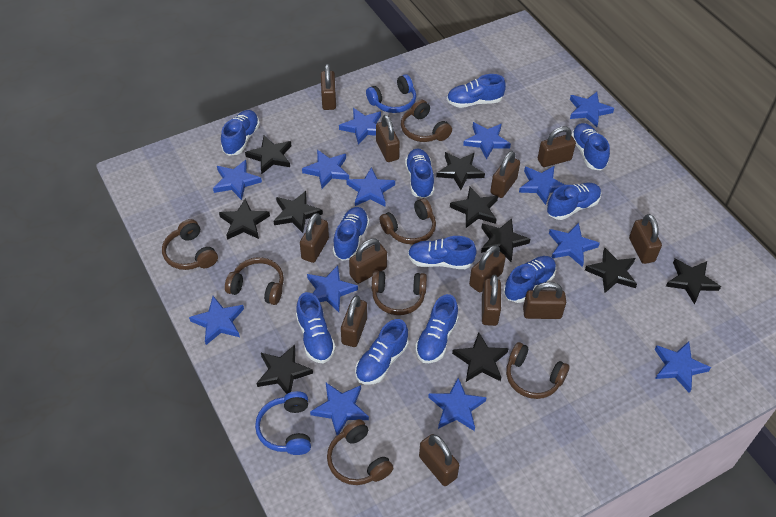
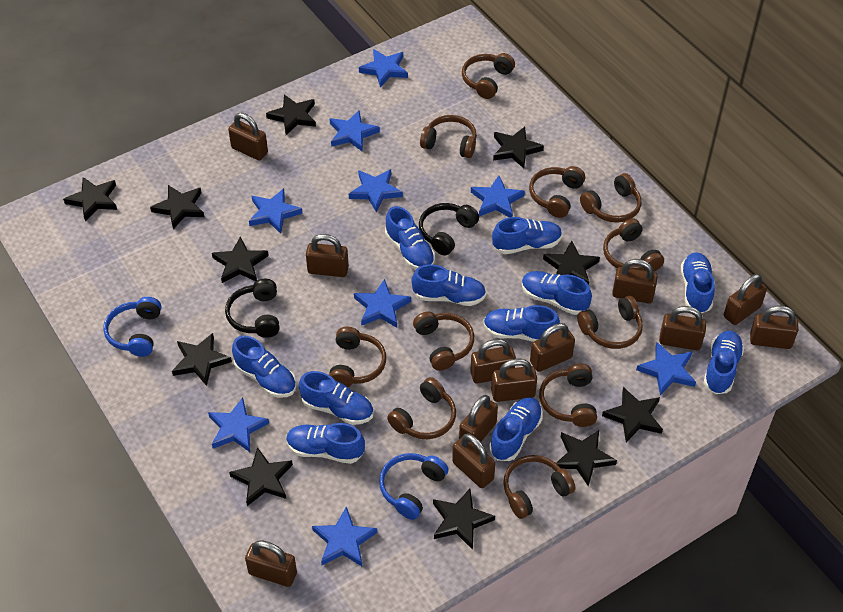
black headphones: none = 0 -> [225,279,279,338] [419,203,479,256] = 2
black star: [219,199,270,240] [245,136,291,174] [257,345,313,394] [274,191,323,233] [436,152,485,190] [450,187,498,228] [452,333,509,382] [481,218,530,262] [585,248,637,293] [666,259,721,304] = 10 -> [63,177,117,221] [150,185,204,229] [172,333,232,386] [212,237,269,283] [229,447,293,506] [266,94,316,135] [433,489,495,550] [493,127,544,168] [543,240,600,285] [556,430,617,486] [602,387,663,442] = 11
blue star: [189,296,244,345] [213,160,262,200] [302,150,349,189] [307,265,358,312] [310,383,369,435] [339,108,381,145] [347,167,395,206] [428,378,487,431] [463,122,511,159] [519,166,565,205] [549,223,600,267] [570,92,614,127] [655,341,711,393] = 13 -> [208,397,269,452] [249,188,303,234] [312,507,377,566] [330,110,380,152] [349,169,403,212] [354,279,411,328] [359,49,408,88] [471,175,525,217] [636,342,696,395] = 9
brown headphones: [162,219,218,270] [225,257,284,305] [327,419,393,485] [372,271,427,315] [379,198,436,244] [401,100,452,142] [506,342,570,399] = 7 -> [329,327,386,387] [387,377,456,439] [413,311,474,371] [420,115,477,158] [462,53,515,99] [503,455,575,519] [529,166,585,218] [539,364,597,427] [577,296,643,349] [580,173,641,223] [603,219,664,272] = 11

